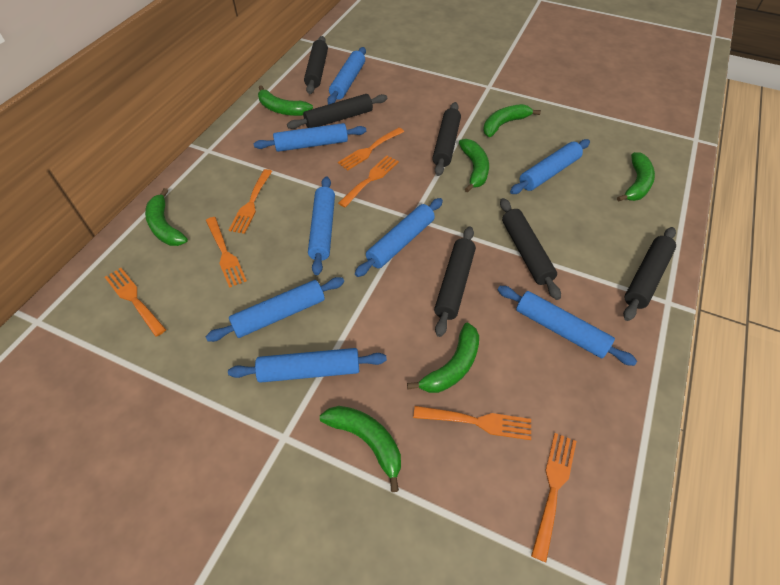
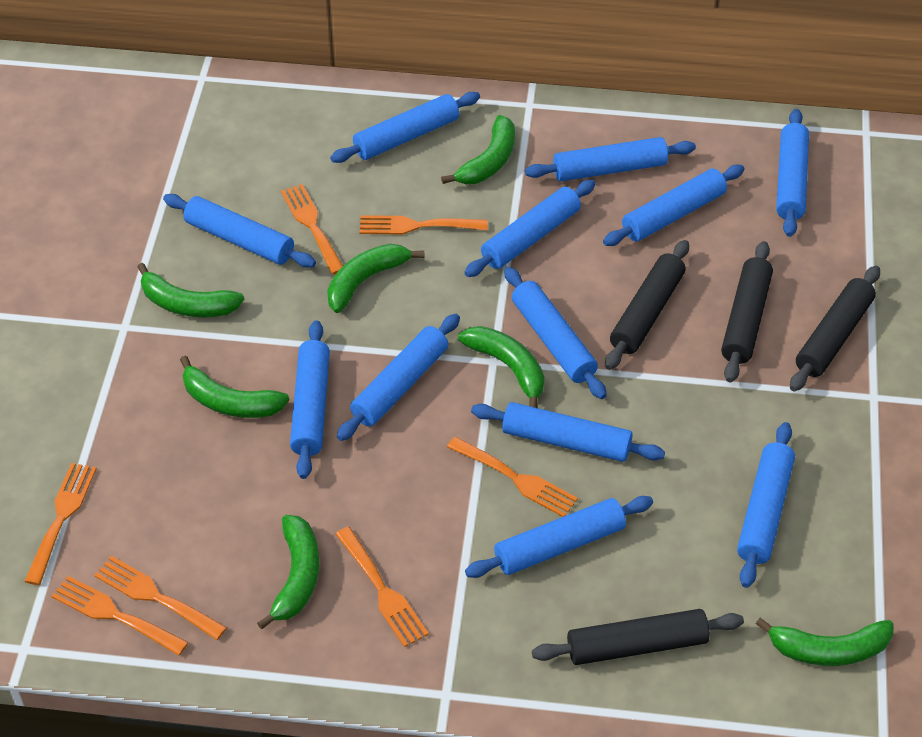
black rolling pin: [287,94,387,129] [304,36,328,94] [432,102,461,176] [434,226,476,337] [500,198,561,300] [623,227,676,321] = 6 -> [532,609,744,665] [605,240,689,370] [721,241,773,383] [790,266,880,391] = 4
blue rolling pin: [206,277,344,342] [228,348,387,383] [254,123,366,152] [308,176,335,275] [327,47,366,104] [355,198,443,277] [498,286,637,366] [510,139,590,194] = 8 -> [163,194,316,268] [290,320,330,479] [330,92,480,163] [337,314,460,441] [464,180,596,277] [465,496,653,578] [471,402,665,462] [504,267,607,399] [525,137,696,181] [603,165,744,246] [737,422,795,588] [776,109,809,237] = 12

